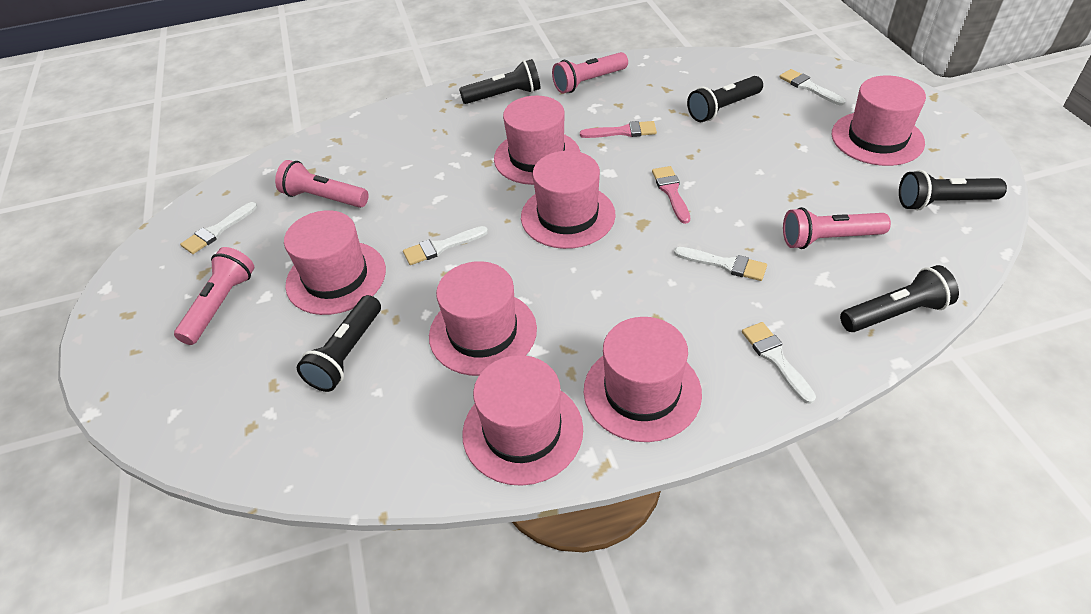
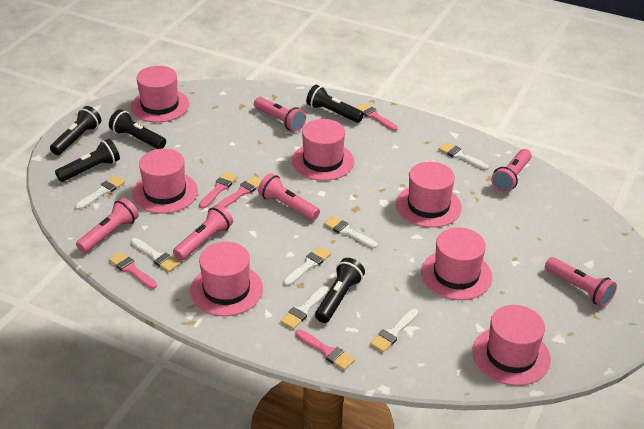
pink brush: [580,121,657,138] [652,166,690,224] = 2 -> [109,252,157,289] [199,172,238,209] [217,176,261,208] [296,330,355,370] [356,103,398,131] = 5
pink flashlight: [174,247,254,345] [275,160,368,208] [552,52,628,94] [783,207,891,249] = 4 -> [76,198,139,253] [173,205,233,260] [254,97,306,132] [258,173,320,221] [491,149,532,193] [545,257,617,307] = 6
white brush: [180,202,257,254] [403,226,488,265] [674,247,767,281] [742,322,816,404] [779,69,846,105] = 5 -> [75,176,125,210] [131,238,180,272] [280,286,328,329] [283,246,331,286] [324,216,377,249] [370,309,418,352] [438,142,489,170] = 7

